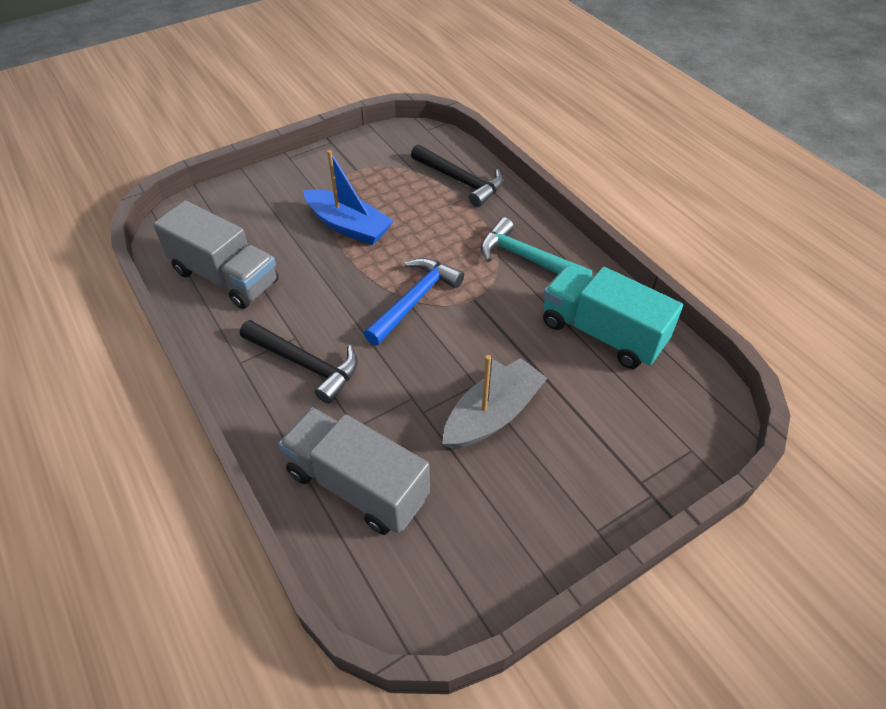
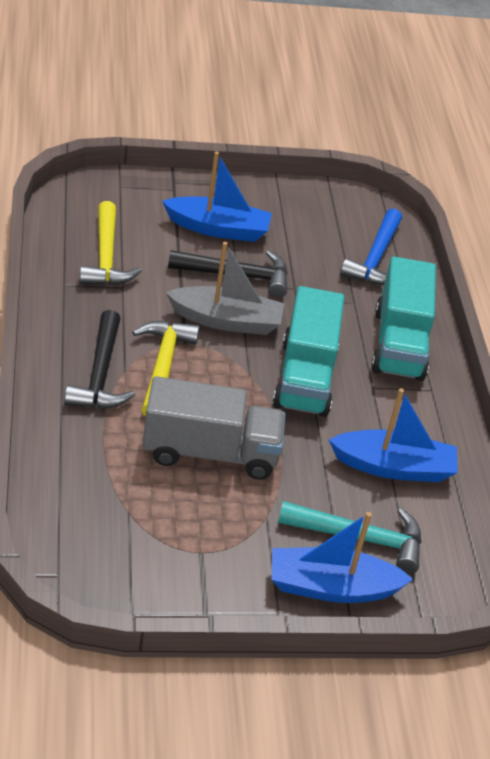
blue boat: [303,150,393,245] = 1 -> [162,151,272,242] [272,512,413,603] [329,388,458,482] = 3
grey truck: [153,200,279,309] [278,407,430,535] = 2 -> [143,376,286,480] = 1
turquoise truck: [543,265,683,369] = 1 -> [273,286,344,417] [371,256,436,381] = 2
yellow hammer: none = 0 -> [79,201,142,285] [132,321,200,417] = 2

